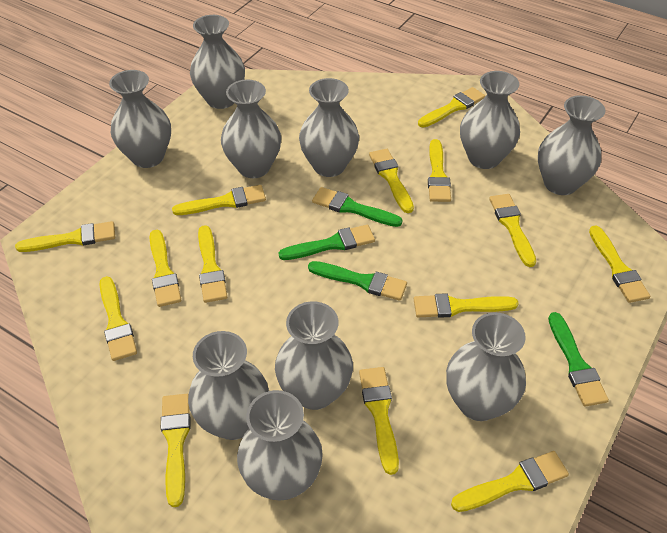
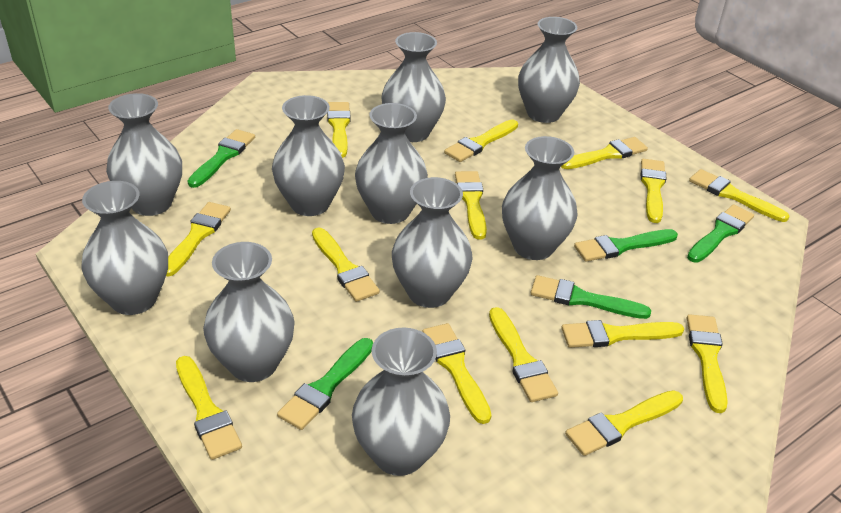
green brush: [279,225,375,260] [308,261,407,301] [312,187,403,227] [548,312,609,407] = 4 -> [188,129,255,188] [277,338,373,430] [531,275,651,319] [574,229,678,262] [687,204,754,263] = 5

